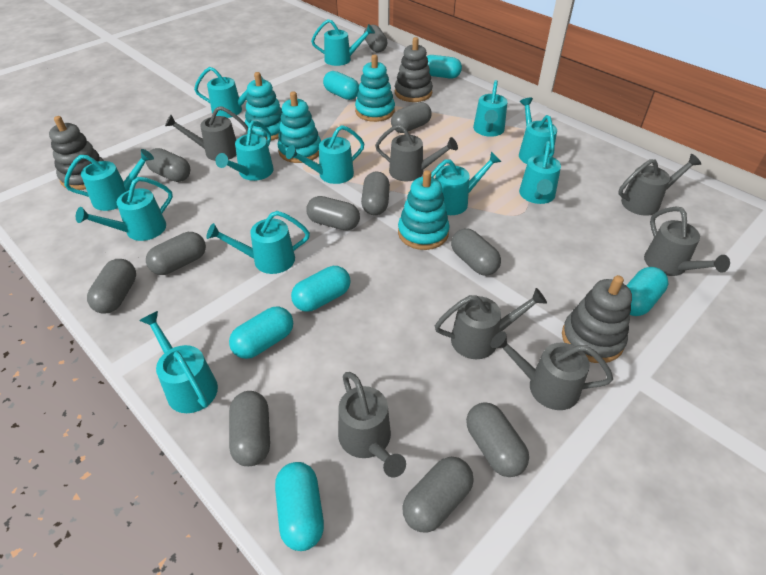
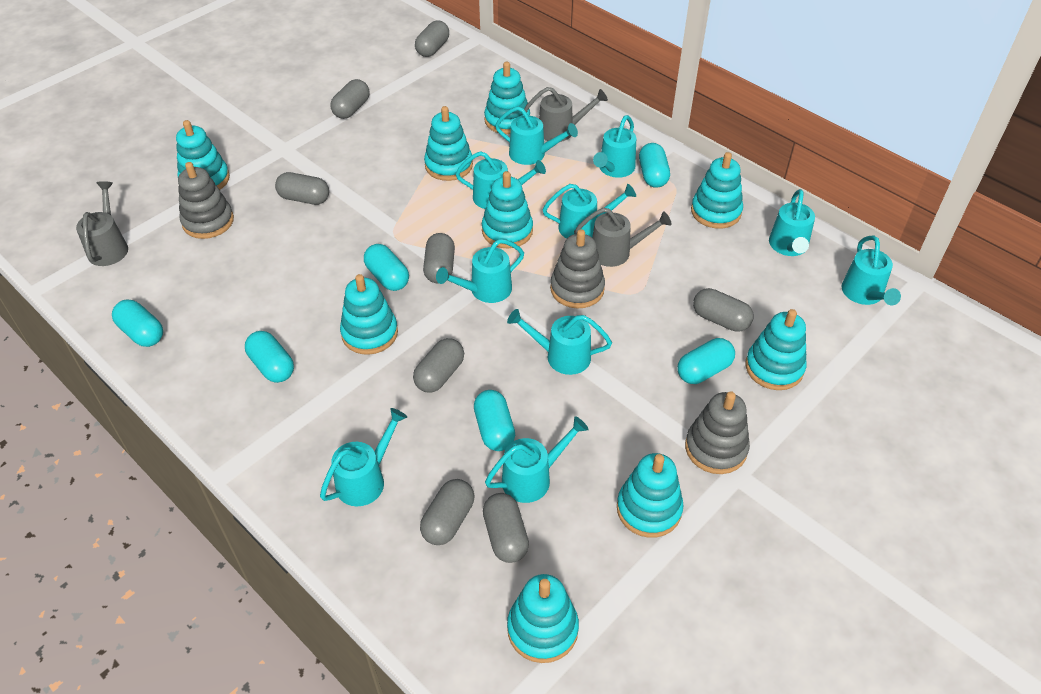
grey capsule: [87,259,136,314] [146,148,190,182] [146,232,206,275] [229,391,270,466] [306,196,360,231] [361,171,390,215] [364,25,387,53] [391,102,432,133] [402,457,473,533] [451,228,501,276] [466,402,529,477] = 11 -> [275,172,329,205] [330,79,370,119] [413,338,464,393] [415,21,449,57] [420,479,474,545] [423,233,455,284] [483,493,529,563] [693,288,753,332] = 8
grey watering can: [165,106,248,161] [338,372,406,478] [375,124,458,181] [435,288,547,359] [491,331,613,410] [618,154,701,215] [644,206,730,276] = 7 -> [76,181,128,266] [524,87,608,142] [574,208,672,267] = 3
turquoise stacking toy: [245,72,282,141] [278,91,321,163] [355,54,395,122] [398,170,450,250] = 4 -> [176,120,230,190] [340,274,398,355] [424,106,473,181] [482,171,533,248] [484,62,530,134] [507,574,579,663] [617,453,684,538] [691,152,743,229] [745,309,807,390] = 9
turquoise watering can: [64,149,154,211] [76,177,173,241] [139,311,218,413] [194,67,263,118] [206,211,310,274] [215,120,274,181] [286,125,365,184] [311,19,375,66] [431,151,501,215] [473,80,507,137] [519,98,557,164] [519,141,561,204] = 12 -> [320,408,407,506] [436,239,524,303] [455,151,546,209] [485,416,589,503] [495,106,578,165] [507,309,612,375] [542,184,636,239] [593,115,636,178] [769,189,815,256] [841,236,901,305] = 10

